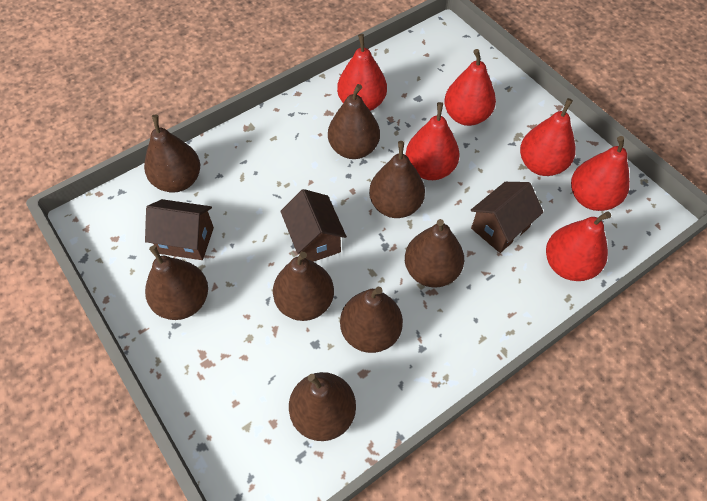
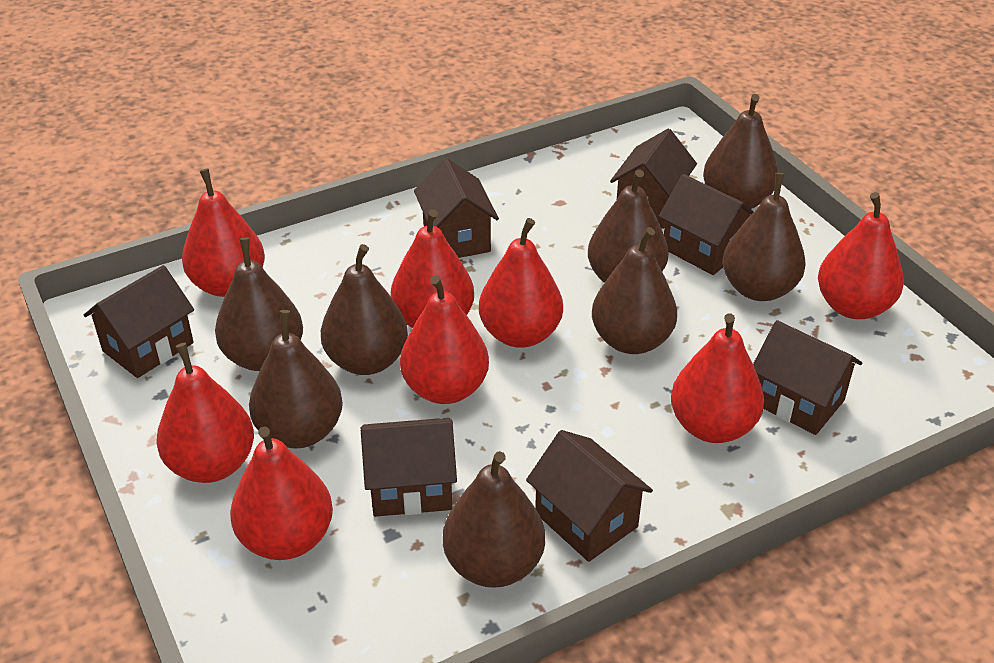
brown house: [145,199,214,260] [280,189,347,262] [470,182,544,253] = 3 -> [84,265,194,378] [360,418,457,517] [414,158,499,258] [526,430,653,562] [610,129,697,229] [658,174,754,275] [753,320,862,435] = 7
red pear: [337,34,387,111] [405,102,460,180] [444,49,496,126] [520,98,575,176] [546,211,611,281] [571,136,630,211] = 6 -> [157,343,254,483] [182,169,265,297] [230,426,333,560] [391,209,474,328] [400,275,489,404] [479,218,563,348] [671,313,764,443] [818,192,904,319] = 8

